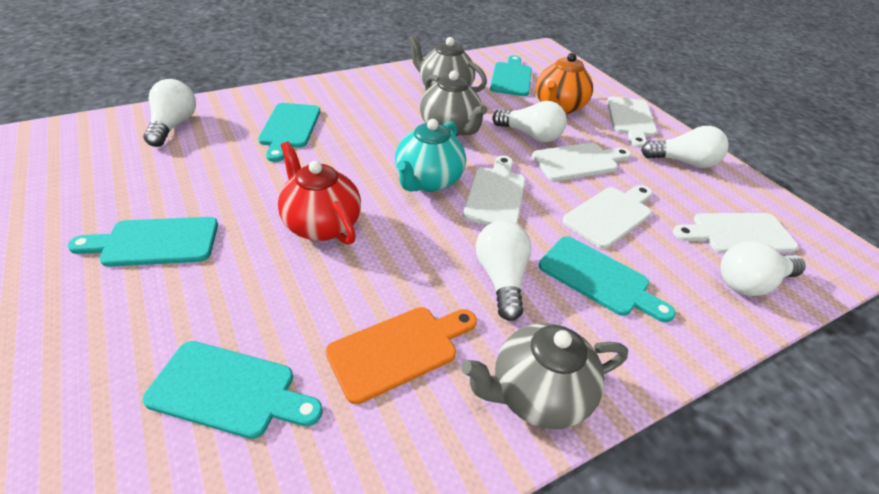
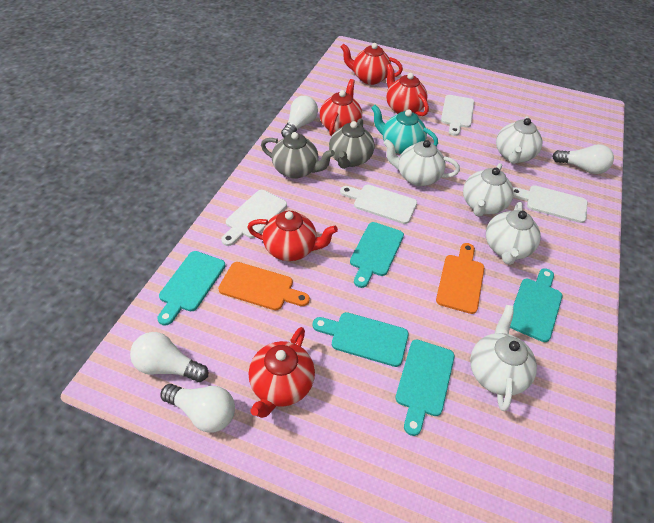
grey teapot: [408,35,487,92] [420,70,487,136] [461,323,628,429] = 3 -> [261,132,335,179] [329,118,375,169] = 2
orange cutting board: [326,307,477,404] = 1 -> [218,262,310,310] [436,243,484,314] = 2
orange teapot: [536,53,593,114] = 1 -> none = 0
red teapot: [278,142,361,245] = 1 -> [247,211,338,261] [249,327,315,418] [320,79,362,136] [341,43,403,85] [386,64,429,116] = 5
white cutting board: [463,156,525,225] [532,143,631,181] [562,185,652,249] [607,96,657,148] [673,213,798,253] = 5 -> [221,190,287,246] [340,185,417,224] [441,95,474,136] [513,185,588,223] = 4
white light bulb: [143,79,196,147] [476,220,532,321] [492,101,567,142] [641,126,729,168] [720,241,806,296] = 5 -> [130,332,208,382] [161,384,235,433] [281,96,318,138] [552,144,614,174] = 4
white teapot: none = 0 -> [384,139,460,186] [463,163,514,217] [470,305,537,411] [486,202,541,265] [496,116,543,164] = 5

